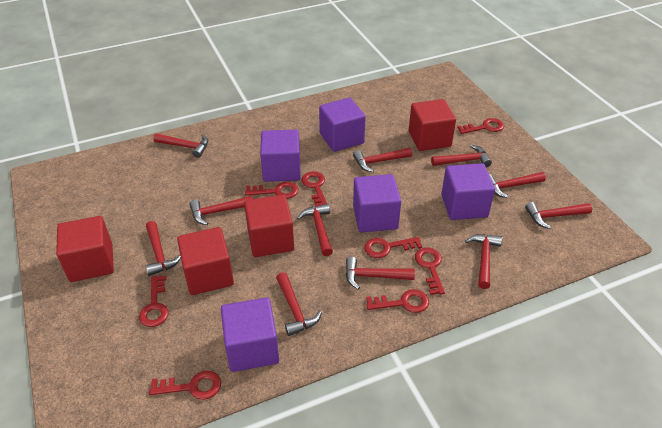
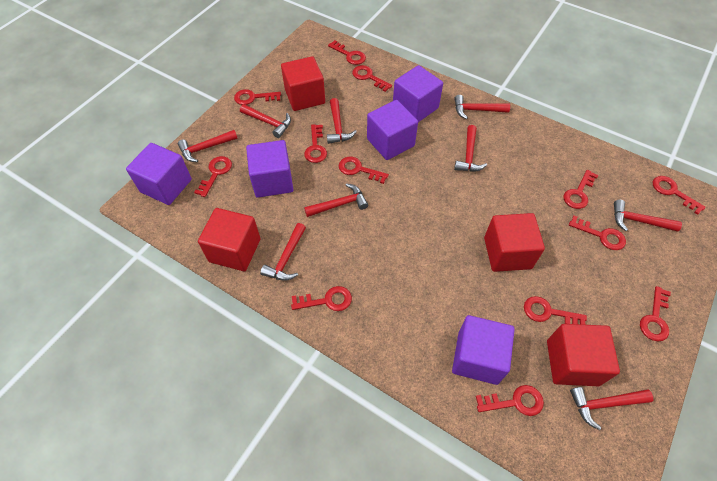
red hammer: [146,221,181,276] [153,133,208,158] [189,196,253,225] [276,272,322,336] [297,204,333,256] [346,257,415,289] [353,148,412,172] [431,145,492,167] [465,234,502,289] [489,172,546,198] [525,202,592,229] = 11 -> [178,130,238,162] [240,104,291,138] [260,223,306,281] [304,183,368,217] [327,98,357,144] [454,95,510,119] [454,125,487,172] [570,387,653,430] [614,200,682,232] = 9
red key: [139,276,168,327] [149,371,221,400] [245,182,298,199] [302,171,327,207] [364,237,422,258] [366,289,429,313] [415,248,445,295] [457,118,504,134] = 8 -> [194,156,232,197] [234,89,281,105] [291,286,352,311] [304,124,327,163] [328,40,366,65] [339,157,389,184] [352,65,392,92] [476,385,544,416] [524,296,587,325] [564,170,598,209] [569,216,626,250] [640,286,671,342] [653,176,706,215] = 13

